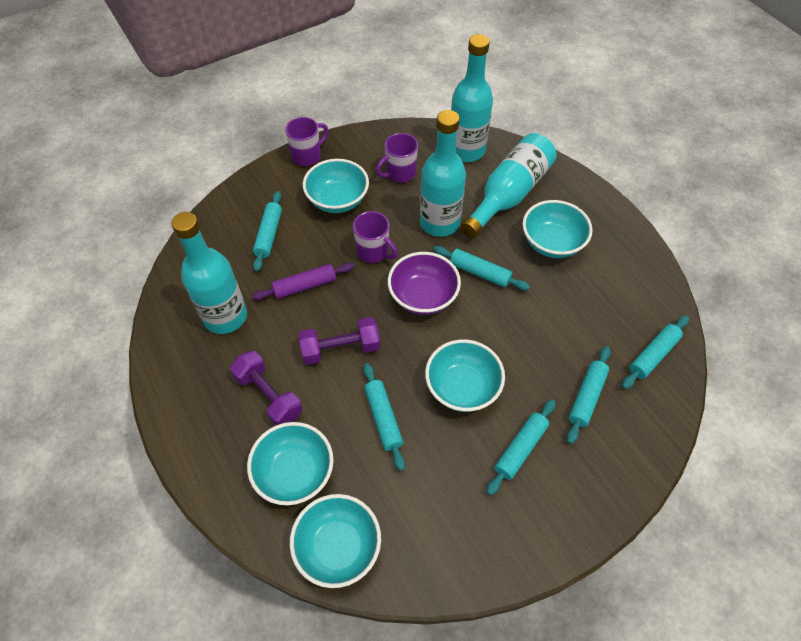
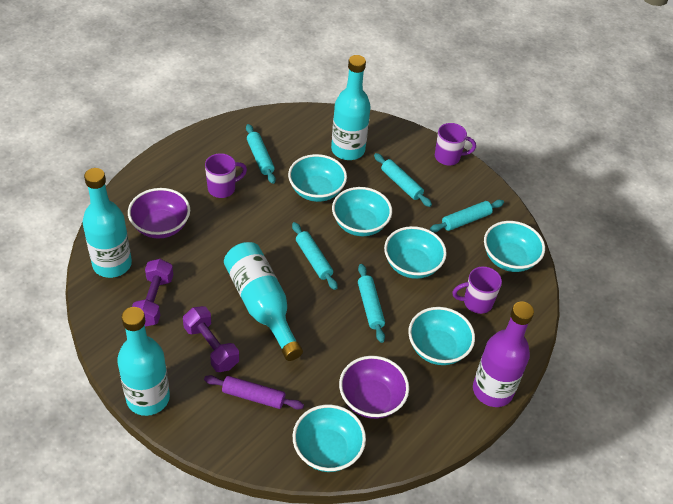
purple bottle: none = 0 -> [473,301,534,407] = 1
purple bowl: [388,252,461,315] = 1 -> [128,188,190,239] [339,356,409,419] = 2
turquoise bowl: [247,422,334,505] [290,494,381,588] [303,159,369,213] [425,339,505,412] [522,200,593,258] = 5 -> [288,154,347,202] [293,405,366,472] [332,187,392,236] [384,226,447,279] [408,307,475,365] [484,221,545,272] = 6
turquoise rolling pin: [253,191,282,272] [363,363,405,471] [433,246,530,290] [486,399,556,495] [567,346,611,444] [622,315,689,389] = 6 -> [246,124,276,184] [292,222,338,290] [358,264,385,343] [374,153,432,207] [430,200,504,232] = 5

